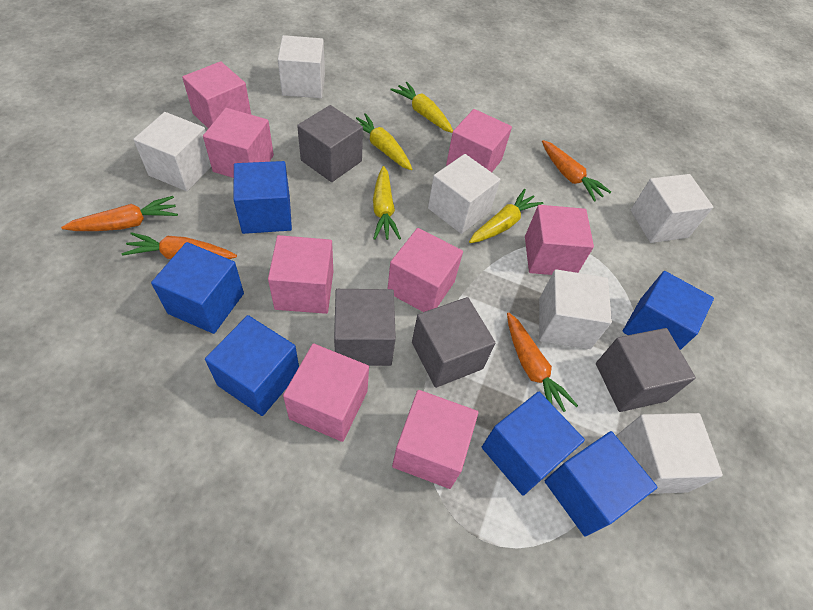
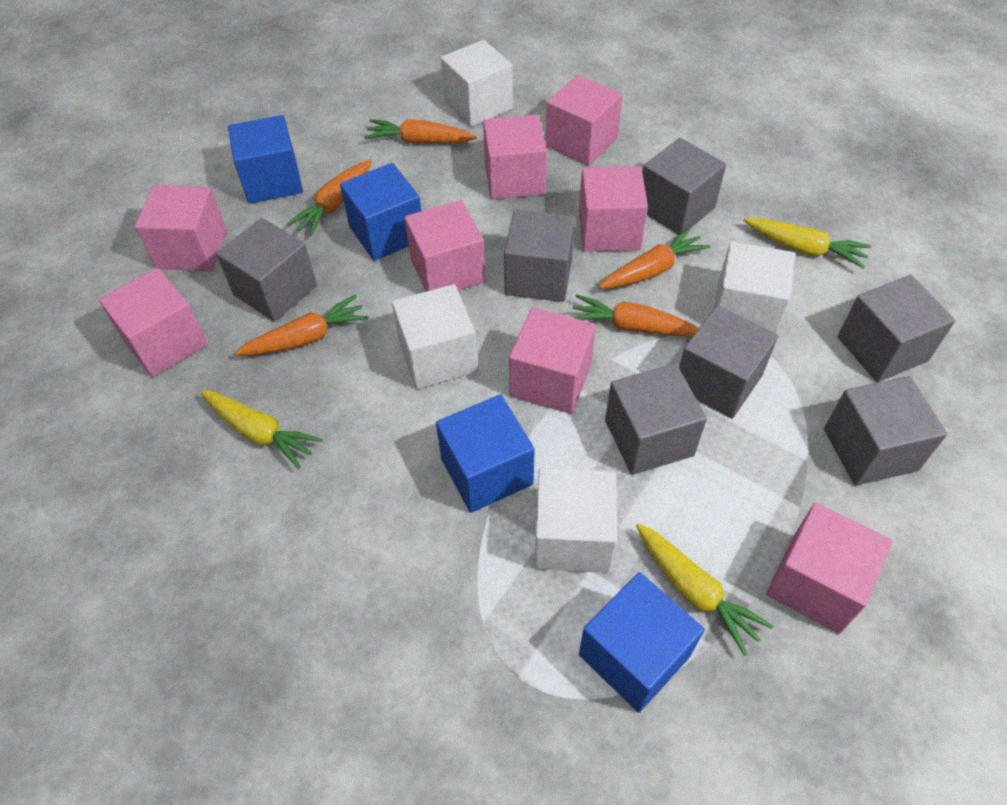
blue cube: [151,242,244,334] [205,315,299,416] [233,161,292,234] [482,391,585,496] [544,431,658,536] [622,271,714,350] = 6 -> [228,115,303,204] [340,163,421,261] [436,394,535,513] [579,572,704,712] = 4
grey cube: [297,105,363,182] [334,289,396,366] [412,297,495,388] [596,328,696,412] = 4 -> [216,218,317,322] [504,209,575,302] [605,363,707,475] [642,138,726,235] [679,305,778,418] [824,376,947,486] [838,275,956,382] = 7
orange carrot: [61,196,178,231] [121,232,237,259] [507,312,578,412] [542,140,611,202] = 4 -> [235,295,368,356] [286,159,372,236] [364,119,476,143] [573,294,699,337] [598,227,710,289] = 5
white cube: [133,112,211,191] [278,35,325,98] [428,154,500,234] [539,269,612,349] [616,413,723,494] [631,174,713,243] = 6 -> [392,284,478,389] [441,40,513,127] [535,468,617,573] [714,241,795,334] = 4
yellow carrot: [356,113,412,170] [373,166,401,240] [390,82,453,133] [469,189,543,243] = 4 -> [201,390,323,469] [636,523,774,656] [744,218,871,269] = 3

